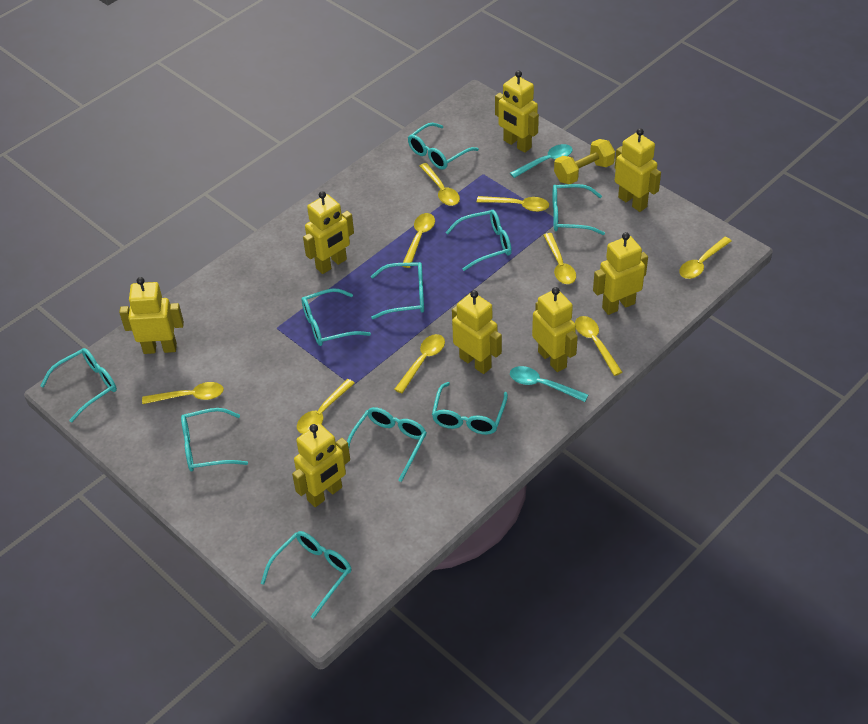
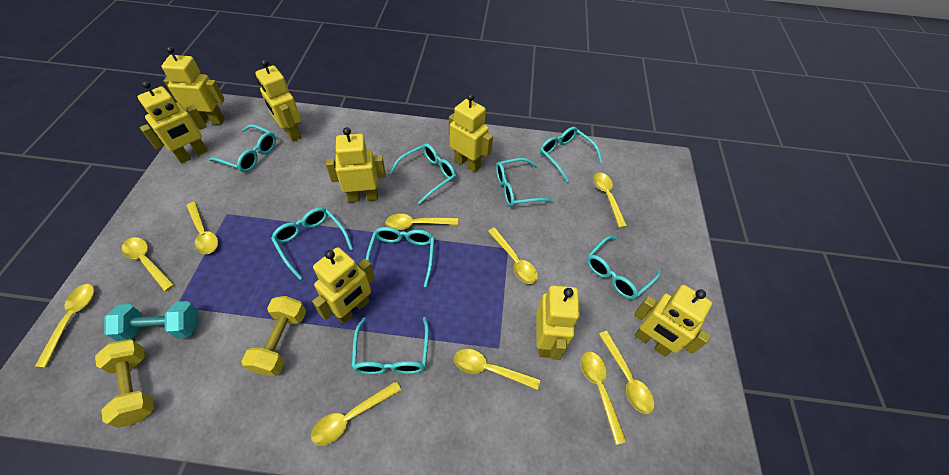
turquoise dumbbell: none = 0 -> [104,301,198,341] = 1
turquoise glasses: [41,348,117,423] [181,408,248,472] [261,531,352,619] [301,288,371,346] [347,407,427,482] [371,262,424,319] [408,123,479,170] [432,382,508,435] [446,210,512,271] [553,184,605,235] = 10 -> [208,124,276,172] [271,207,353,280] [352,317,429,374] [366,227,434,287] [389,143,456,205] [496,158,554,207] [540,127,602,183] [587,236,661,299] = 8
turquoise spoon: [510,144,573,178] [510,366,588,402] = 2 -> none = 0
yellow dumbbell: [554,139,615,184] = 1 -> [95,339,154,428] [241,296,306,376] = 2
yellow spoon: [142,382,224,404] [297,379,355,434] [394,334,445,393] [402,213,435,268] [420,163,460,206] [477,196,549,212] [543,233,576,284] [575,316,623,376] [679,237,732,279] = 9 -> [35,284,94,368] [122,237,174,291] [186,202,218,254] [311,381,401,446] [385,214,459,230] [454,349,540,390] [488,228,538,284] [581,351,627,445] [593,172,627,228] [599,331,654,414] = 10

